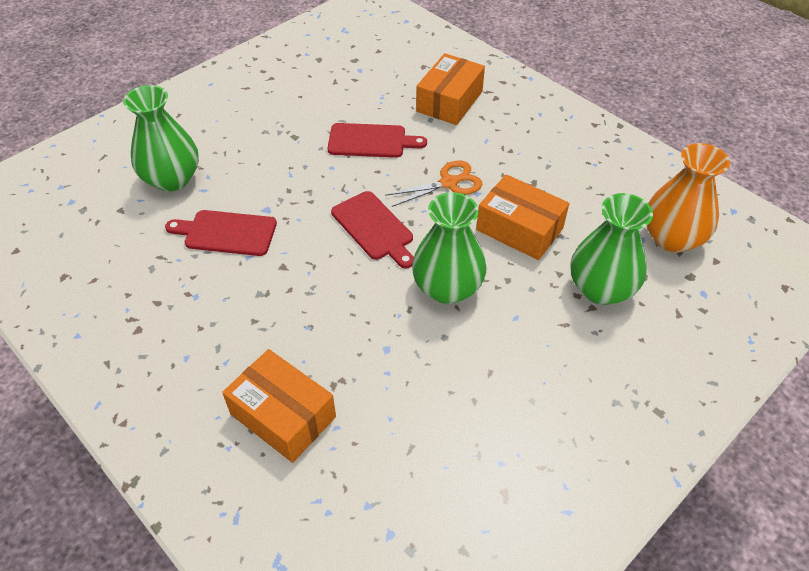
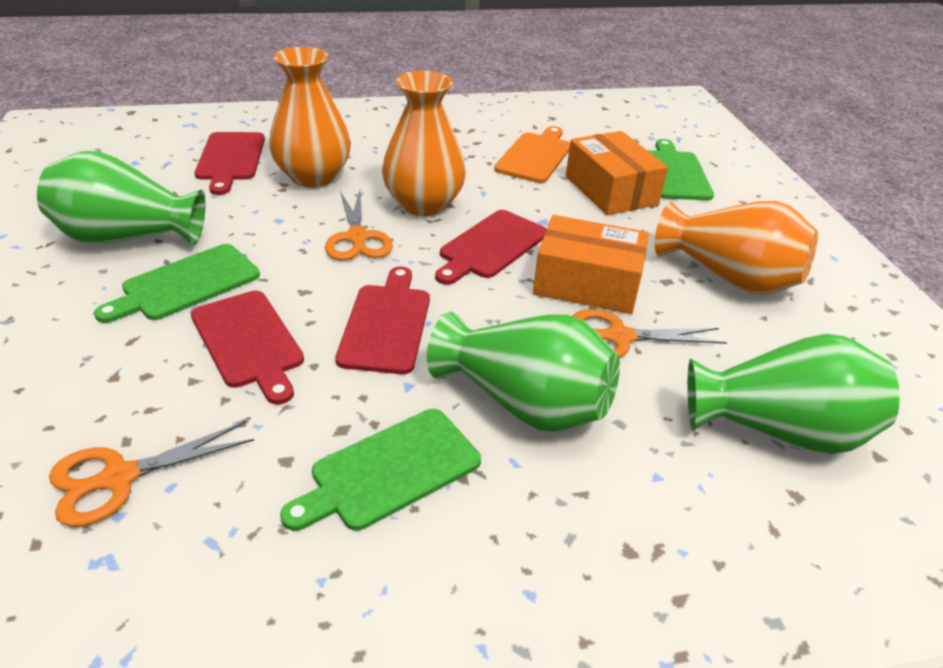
green cutting board: none = 0 -> [94,244,260,323] [280,409,481,531] [648,139,714,200] = 3
orange box: [222,349,336,463] [416,53,485,125] [476,174,569,260] = 3 -> [533,215,649,314] [566,131,668,215] = 2
orange cutting board: none = 0 -> [494,126,570,183] = 1
orange scissors: [385,161,482,207] = 1 -> [49,421,254,527] [325,190,393,261] [573,309,727,358] = 3
orange vase: [647,143,730,253] = 1 -> [269,47,351,188] [382,71,466,216] [655,201,818,295] = 3
red cutting board: [165,210,277,256] [327,123,427,158] [331,191,414,268] = 3 -> [191,291,304,405] [195,132,265,195] [335,266,430,374] [435,210,547,285] = 4

